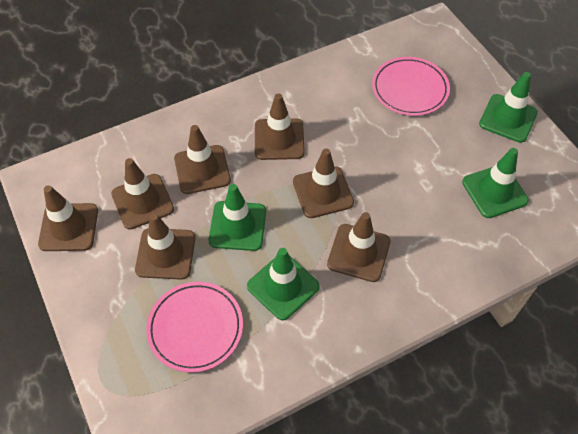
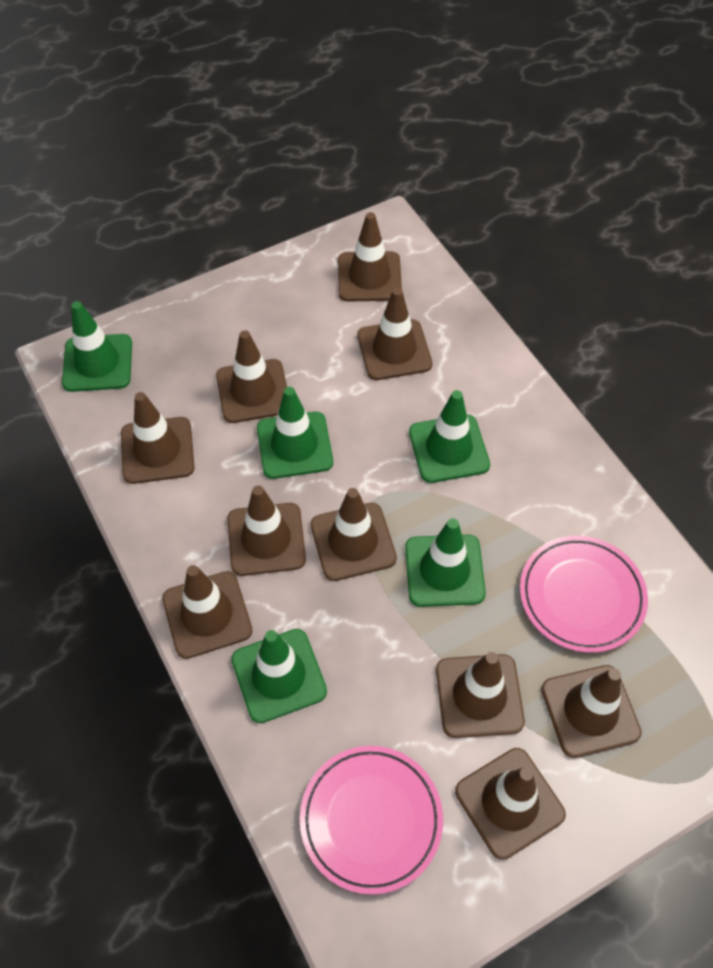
brown traffic cone: [38,185,98,251] [111,158,174,230] [135,213,195,280] [174,125,231,194] [255,93,305,160] [293,149,354,218] [327,212,391,282] = 7 -> [121,392,195,484] [162,565,253,659] [216,330,287,423] [227,485,306,576] [311,488,397,581] [338,212,402,301] [357,288,432,380] [436,652,525,738] [455,748,566,860] [541,665,642,758] = 10
green traffic cone: [209,184,266,251] [247,248,320,320] [462,148,529,218] [479,72,538,143] = 4 -> [62,301,132,392] [231,629,327,723] [257,387,333,479] [405,518,486,607] [409,390,490,483] = 5

